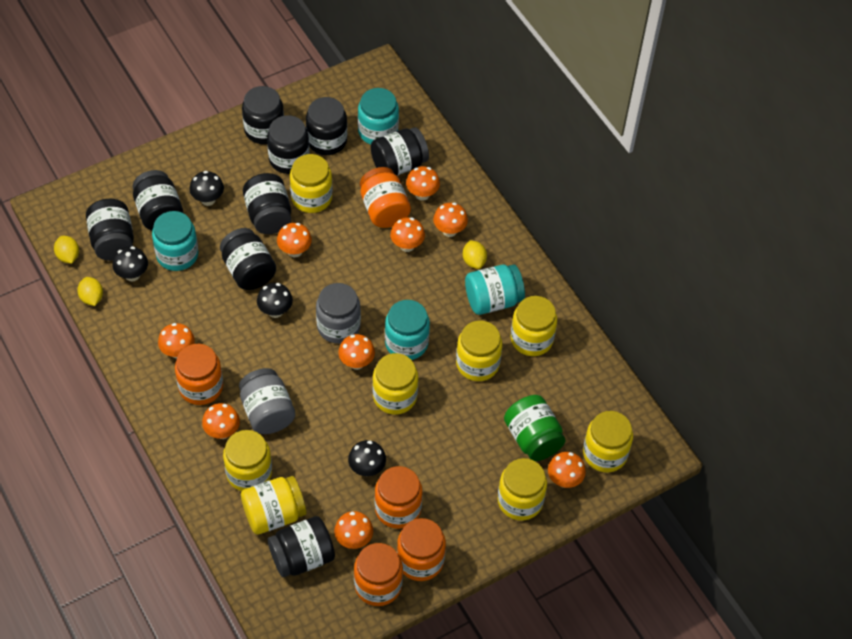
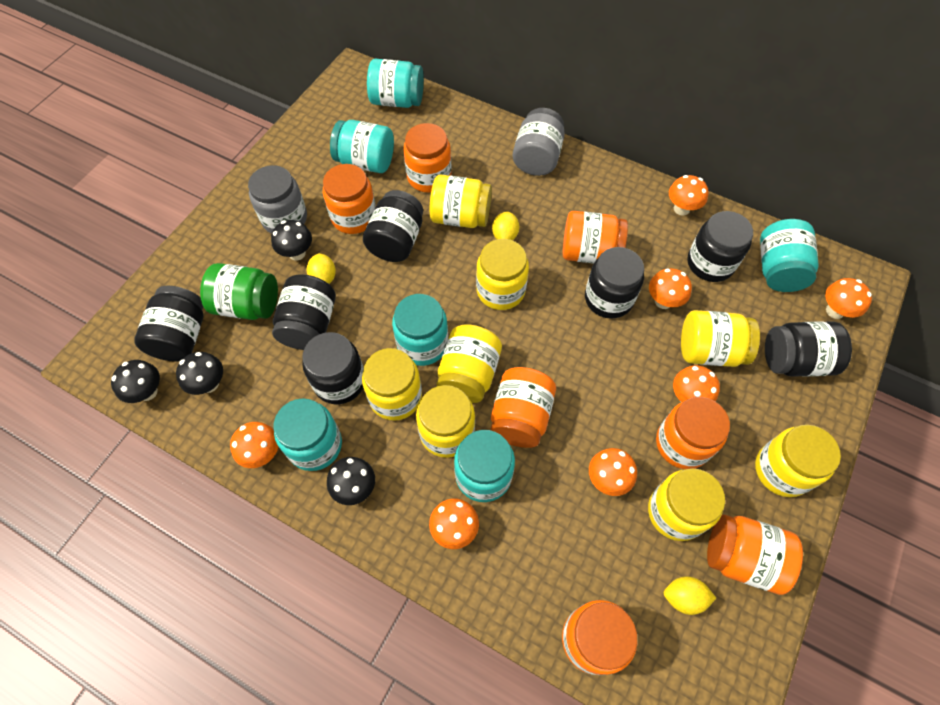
black jar: [86,199,134,261] [132,170,183,230] [220,228,276,290] [242,86,284,144] [243,173,291,234] [267,115,310,174] [268,516,335,577] [306,97,347,155] [371,127,429,176] = 9 -> [134,286,204,362] [272,274,336,350] [302,332,364,404] [363,190,423,262] [585,247,644,319] [687,211,753,282] [765,321,852,377] = 7
orange jar: [175,344,223,405] [354,543,403,606] [360,167,411,228] [374,466,423,529] [397,518,446,581] = 5 -> [323,164,376,234] [403,123,452,193] [490,367,556,448] [562,600,637,675] [563,211,628,264] [656,397,730,469] [707,515,803,595] = 7
orange mushroom: [158,323,195,359] [202,403,240,439] [277,223,312,257] [334,511,373,549] [339,334,375,370] [390,217,425,252] [406,166,440,201] [433,202,468,237] [548,452,586,488] = 9 -> [230,422,278,468] [429,498,479,549] [589,448,637,496] [649,268,692,309] [669,175,708,215] [673,365,720,402] [825,278,872,319] = 7
turquoise jar: [152,211,198,271] [358,88,399,145] [385,300,430,360] [465,264,525,315] = 4 -> [274,398,342,471] [330,120,394,173] [367,59,424,108] [392,294,448,366] [454,430,515,502] [760,219,819,292] = 6

